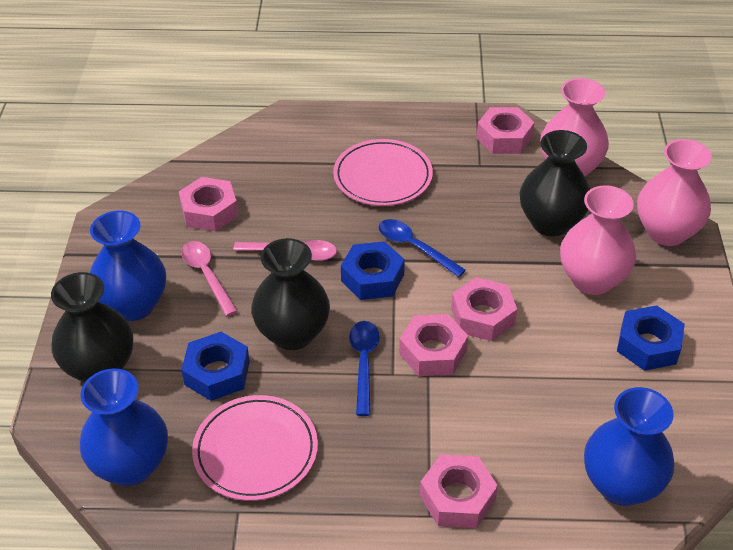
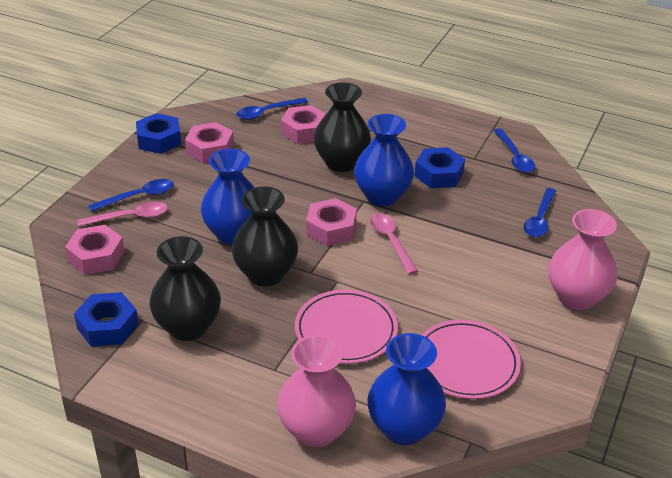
blue spoon: [349,321,380,416] [378,219,466,277] = 2 -> [88,179,174,212] [236,98,308,120] [494,129,535,173] [524,188,556,237] = 4
pink nut: [179,177,238,232] [399,314,468,376] [420,454,498,528] [451,277,517,341] [476,107,535,154] = 5 -> [65,225,125,275] [185,122,234,163] [281,105,326,144] [306,198,357,246] = 4
pink vase: [540,78,609,177] [560,185,636,295] [637,139,712,246] = 3 -> [277,335,356,447] [549,209,617,310] = 2

